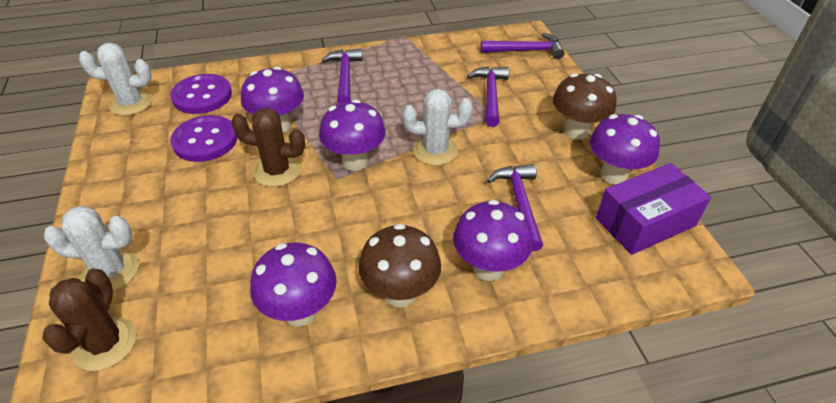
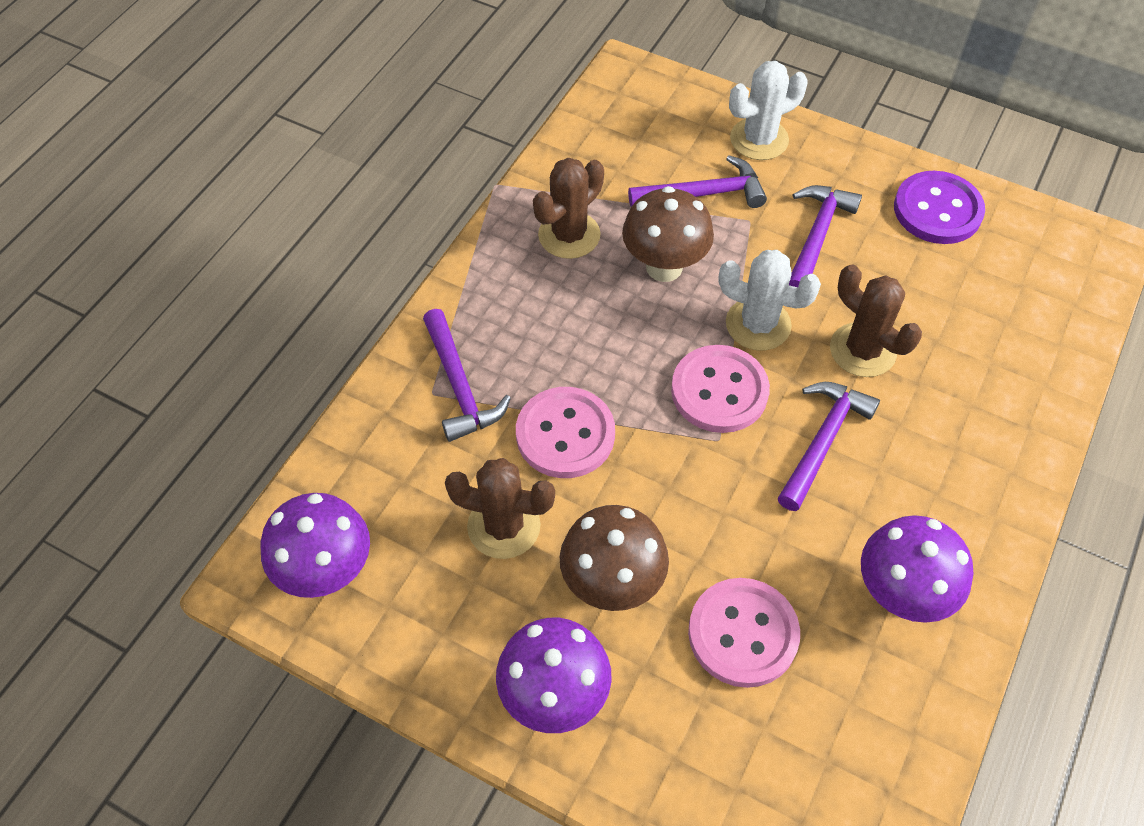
brown cactus: [42,268,136,371] [231,108,305,187] = 2 -> [445,458,555,559] [533,158,604,259] [830,264,922,377] = 3
pink button: none = 0 -> [516,387,615,478] [671,345,770,433] [688,578,800,688] = 3
purple box: [596,163,711,255] = 1 -> none = 0
purple button: [170,74,232,114] [170,115,237,162] = 2 -> [894,171,985,244] = 1
purple mushroom: [241,66,304,133] [250,243,337,327] [319,99,386,171] [453,200,533,281] [590,114,660,184] = 5 -> [260,493,370,598] [496,618,612,733] [861,515,973,623] = 3
white cactus: [43,205,139,291] [79,43,153,116] [403,89,472,166] = 3 -> [718,250,821,351] [729,61,808,160] = 2

